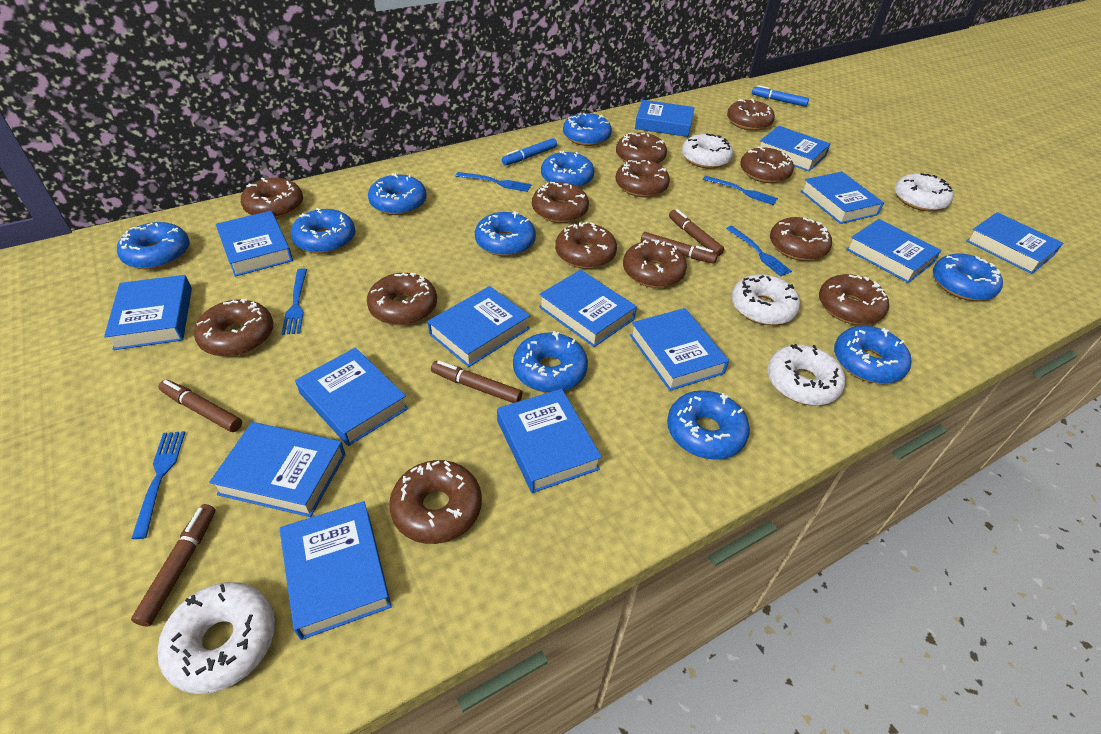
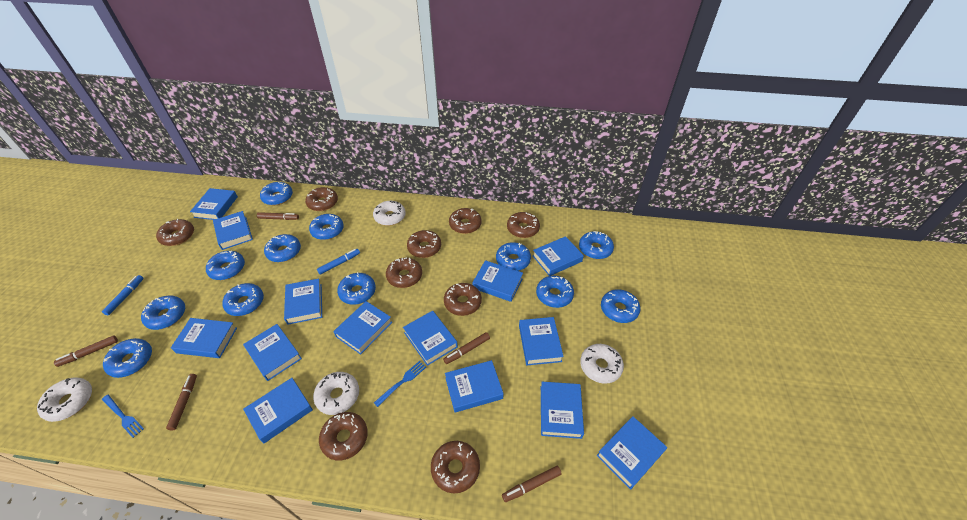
blue donut: [117,222,190,270] [291,208,356,254] [368,173,427,215] [475,211,536,256] [513,331,588,393] [541,151,594,188] [563,113,612,146] [667,390,750,459] [834,326,911,384] [933,254,1003,301] = 10 -> [103,338,152,378] [141,296,185,330] [206,251,245,280] [222,283,264,316] [260,182,293,205] [264,234,301,262] [309,214,344,240] [337,272,376,305] [496,242,531,271] [536,276,574,308] [579,231,614,259] [601,289,640,323] = 12
blue fork: [131,431,185,539] [281,268,307,335] [456,172,531,192] [703,176,778,205] [726,226,792,276] = 5 -> [102,394,144,438] [374,361,426,407] = 2
brown donut: [194,299,273,357] [241,178,303,219] [367,273,437,325] [389,460,482,544] [532,182,589,223] [555,222,617,269] [615,160,670,197] [616,133,667,164] [623,240,687,288] [727,99,775,131] [740,146,794,183] [770,217,832,261] [819,274,889,325] = 13 -> [156,219,194,246] [305,187,338,211] [319,412,368,461] [386,257,422,288] [407,230,441,258] [431,441,480,493] [444,283,482,316] [449,208,482,234] [507,212,540,238] = 9
white donut: [157,582,275,694] [682,133,733,169] [731,274,800,325] [767,344,846,406] [895,173,954,211] = 5 -> [37,378,92,422] [313,372,359,415] [373,201,406,226] [580,344,624,384] = 4

